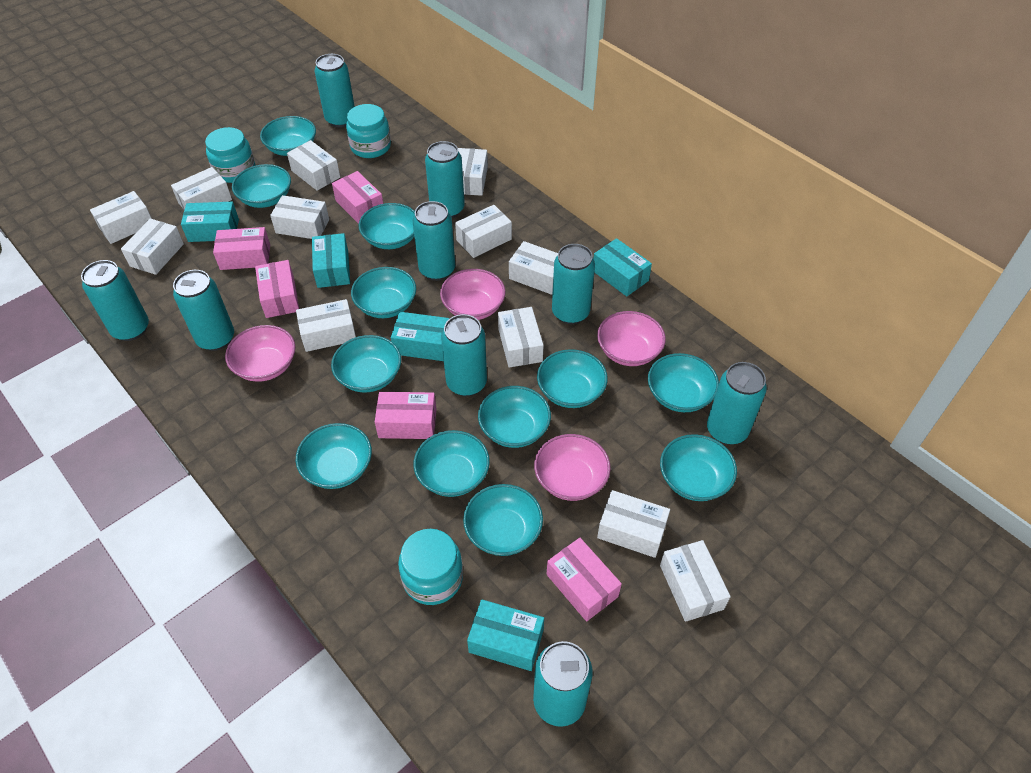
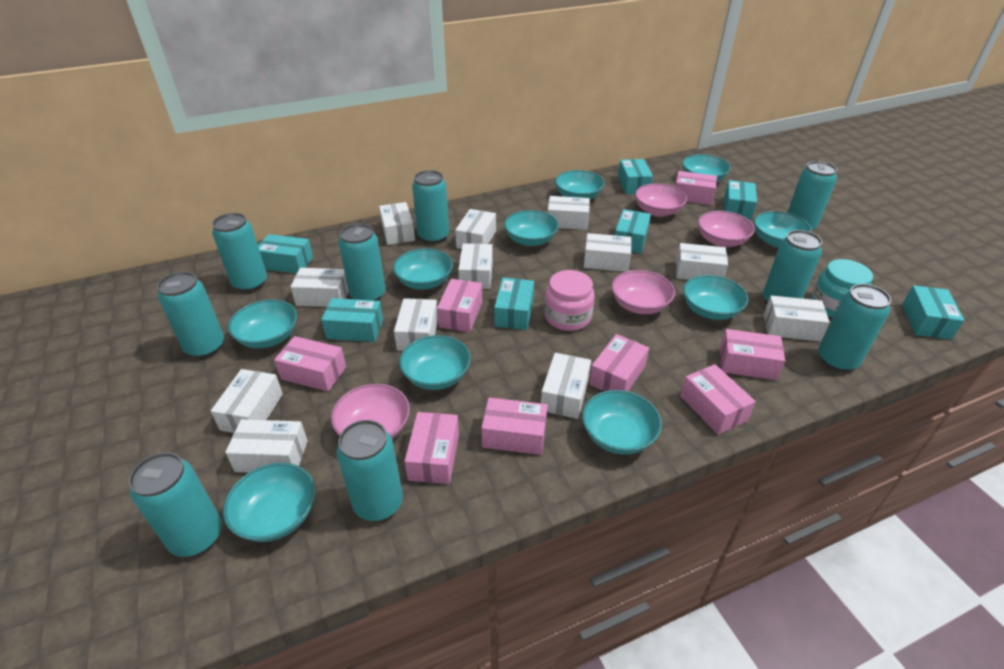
pink box: [213,227,270,270] [255,260,299,318] [332,171,383,224] [375,392,437,439] [546,538,622,621] = 5 -> [274,336,346,391] [404,412,459,484] [437,279,482,332] [481,397,547,455] [589,334,649,391] [675,171,717,205] [680,364,756,435] [720,329,785,380] = 8
pink jar: none = 0 -> [544,270,595,331] = 1
turquoise bowl: [232,164,291,208] [260,116,316,156] [296,423,372,489] [331,335,401,392] [351,267,416,318] [359,203,415,249] [414,430,490,497] [463,484,543,556] [478,386,551,448] [537,349,608,408] [648,353,719,412] [660,434,737,501] = 12 -> [223,463,315,542] [228,299,297,348] [393,248,453,290] [399,335,471,390] [504,210,559,246] [555,170,605,199] [582,390,662,454] [682,154,731,182] [683,275,748,320] [754,211,812,247] = 10
turquoise box: [181,202,239,242] [312,233,350,288] [391,312,450,361] [467,599,544,671] [594,238,652,296] = 5 -> [258,234,313,274] [321,298,383,342] [494,278,534,330] [615,209,651,253] [618,159,653,194] [724,180,757,220] [902,285,964,340] = 7
turquoise jar: [205,127,255,183] [346,104,391,158] [398,529,463,605] = 3 -> [811,259,873,317] = 1

